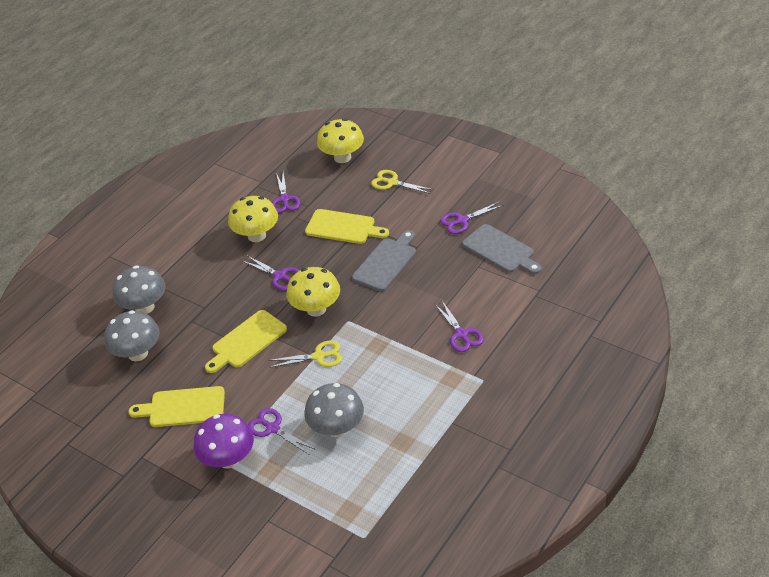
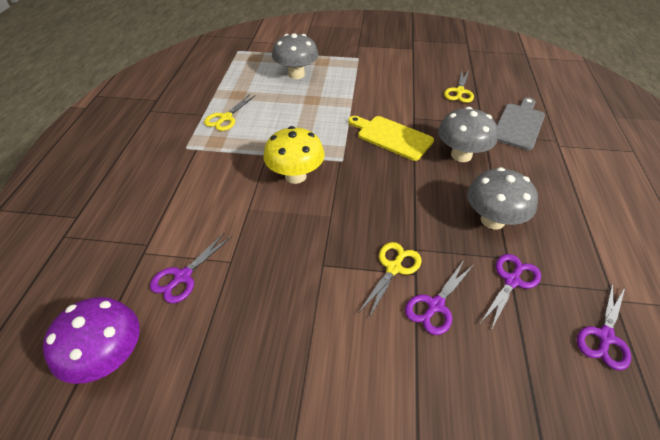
grey cutting board: [352,230,416,291] [462,224,542,274] = 2 -> [497,97,545,150] = 1
purple scissors: [242,256,300,290] [248,408,316,454] [272,172,300,213] [436,301,484,352] [440,201,504,234] = 5 -> [150,233,232,304] [405,260,474,335] [481,254,541,330] [577,282,631,370] = 4
yellow cutting board: [129,386,225,427] [205,310,287,373] [305,209,389,244] = 3 -> [348,116,434,161] = 1
yellow mushroom: [228,196,278,242] [286,267,340,317] [317,119,364,163] = 3 -> [263,126,325,184] = 1
yellow scissors: [268,340,342,368] [371,170,434,194] = 2 -> [204,94,256,131] [358,242,421,318] [444,70,474,103] = 3

